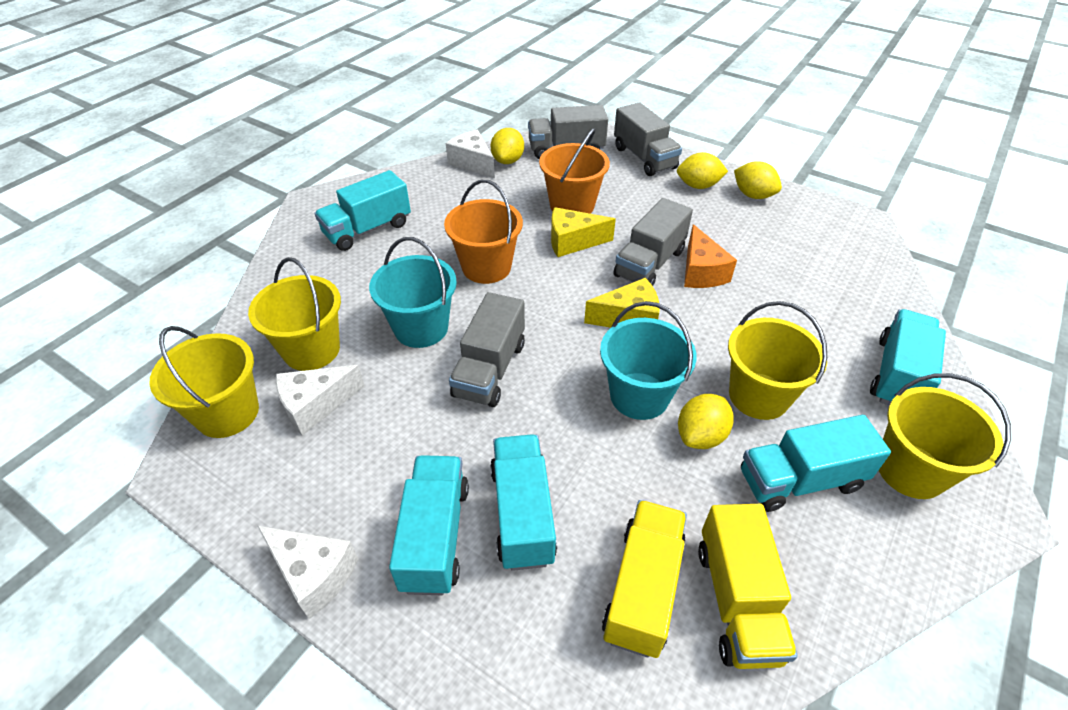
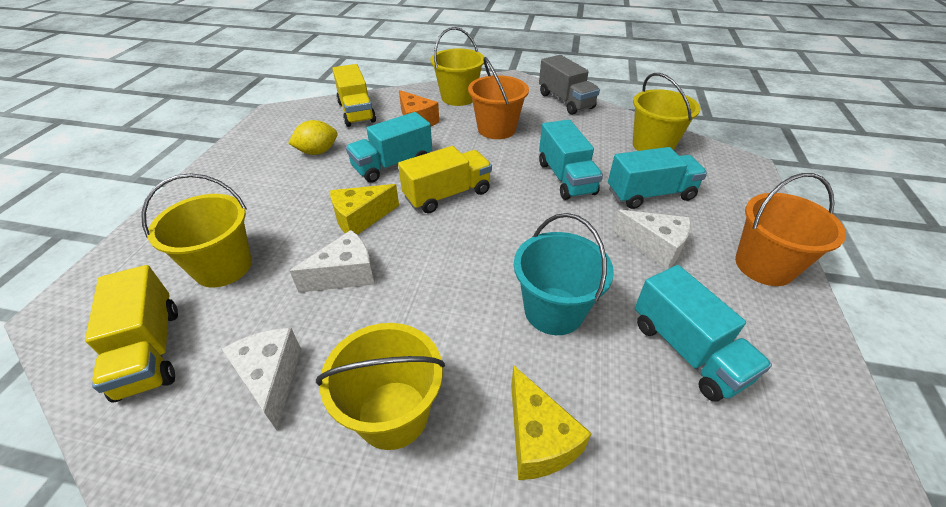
grey truck: [449,292,525,407] [528,105,608,159] [613,198,693,286] [614,102,682,176] = 4 -> [539,55,600,115] = 1
turquoise bucket: [369,237,457,348] [600,301,697,420] = 2 -> [514,213,614,335] = 1
turquoise truck: [315,170,411,251] [389,455,469,595] [490,434,557,571] [741,415,891,512] [870,309,946,405] = 5 -> [346,112,432,183] [539,120,603,200] [608,147,707,209] [635,265,772,401] = 4
yellow lemon: [491,128,524,164] [677,152,728,189] [678,394,734,449] [734,161,782,199] = 4 -> [288,120,337,155] = 1
yellow truck: [602,500,687,658] [698,504,798,669] = 2 -> [85,265,178,402] [332,64,376,127] [398,146,492,214] = 3

